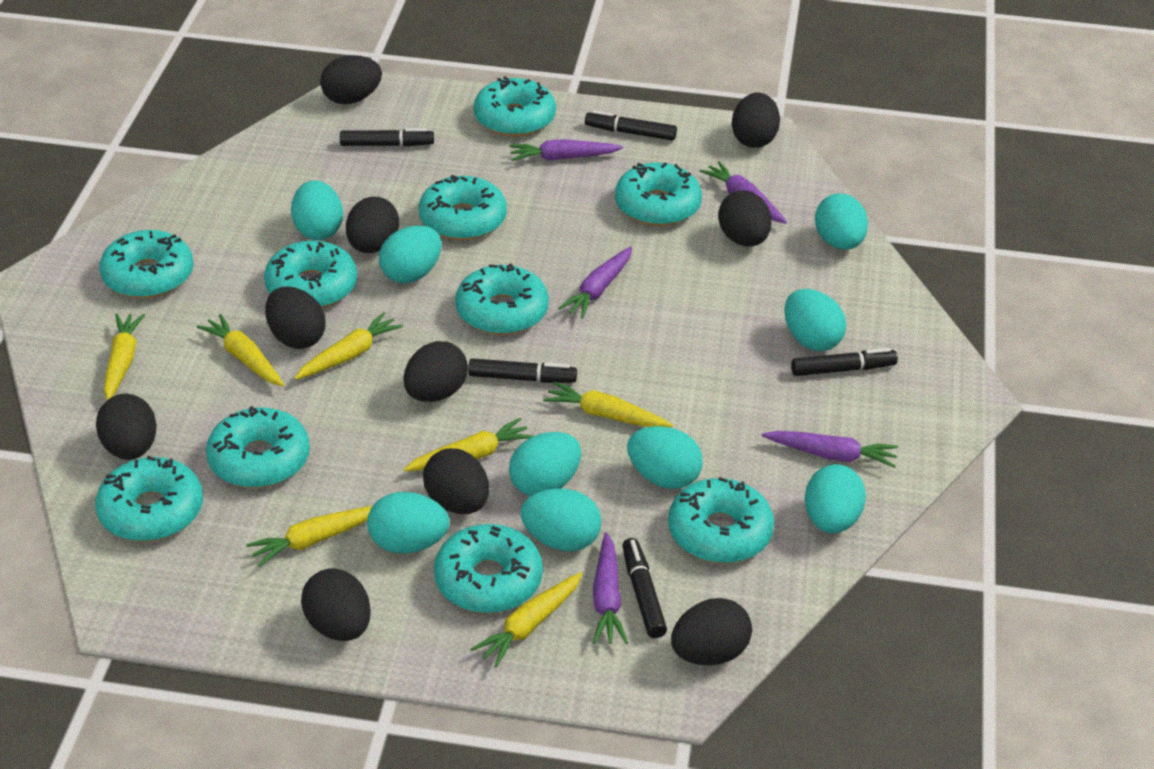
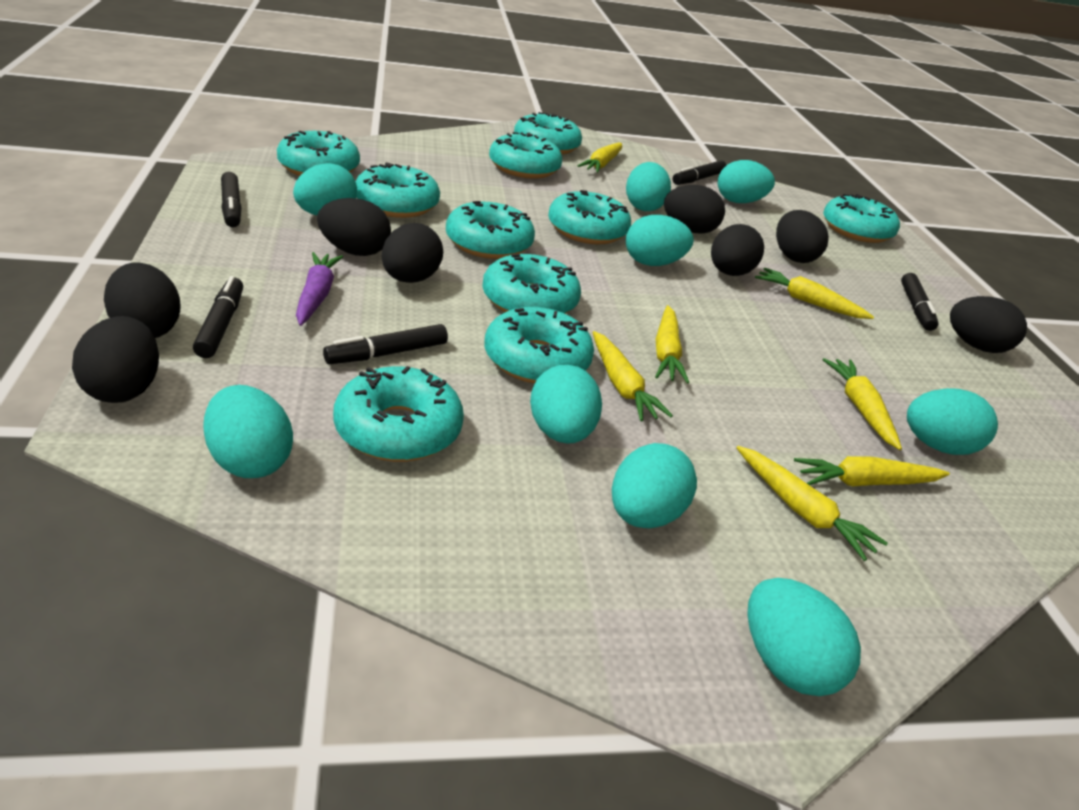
black egg: [96,394,157,460] [265,287,326,349] [301,568,371,641] [320,55,382,104] [346,197,399,253] [403,341,468,402] [423,448,489,514] [671,598,752,666] [718,191,772,246] [732,93,780,148] = 10 -> [72,316,159,403] [104,263,181,338] [317,198,391,256] [382,223,443,283] [664,185,725,234] [711,224,764,276] [776,210,829,263] [950,296,1027,353] = 8
purple carrot: [509,139,623,161] [558,246,632,319] [593,532,628,644] [700,161,787,224] [762,431,898,468] = 5 -> [296,252,343,326] = 1

